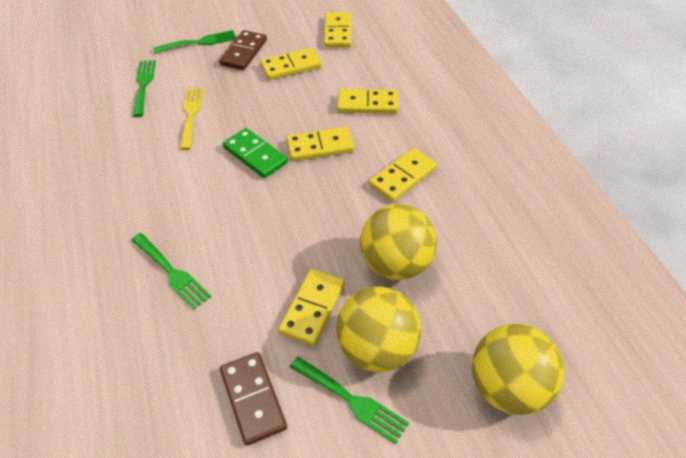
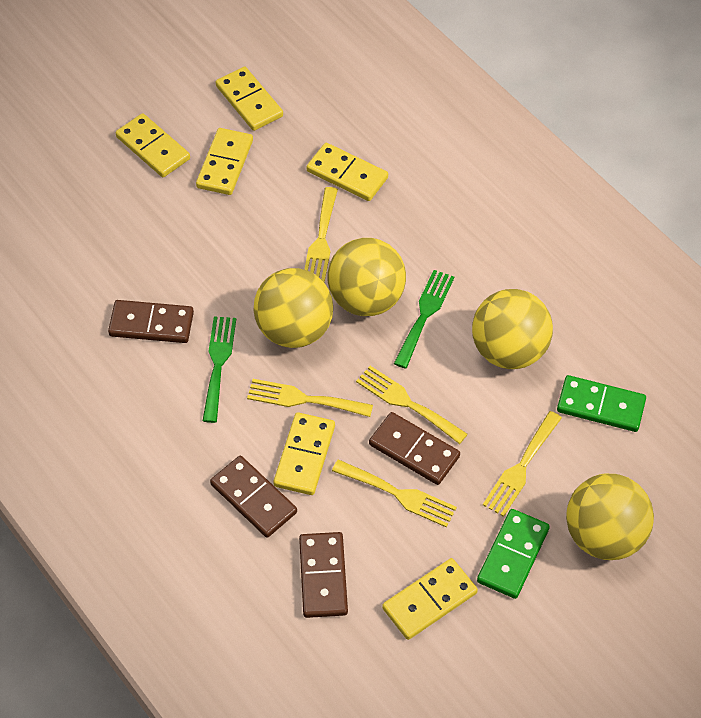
brown domino: [219,30,267,70] [220,352,287,446] = 2 -> [108,300,194,343] [210,456,297,538] [299,532,348,618] [369,412,460,485] = 4
green domino: [223,128,288,178] = 1 -> [477,509,550,599] [557,375,646,432] = 2
green fork: [131,233,211,310] [133,60,156,117] [153,30,236,54] [290,356,409,444] = 4 -> [203,316,236,423] [394,270,454,369] = 2
yellow ball: [336,286,421,372] [360,204,437,280] [472,324,564,415] = 3 -> [254,268,333,348] [328,238,406,316] [472,289,553,369] [566,474,654,560] = 4
yellow fork: [180,87,204,150] = 1 -> [247,379,373,417] [304,187,338,282] [332,459,457,528] [356,366,468,444] [483,411,562,517] = 5

